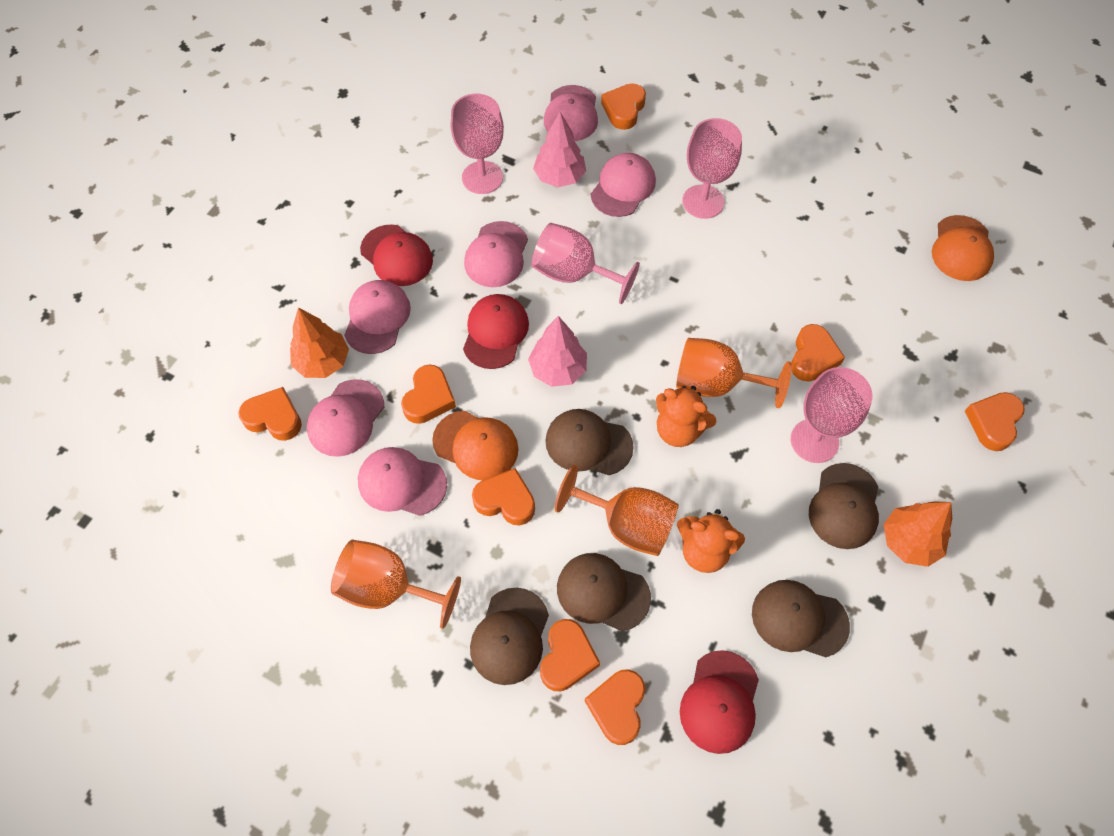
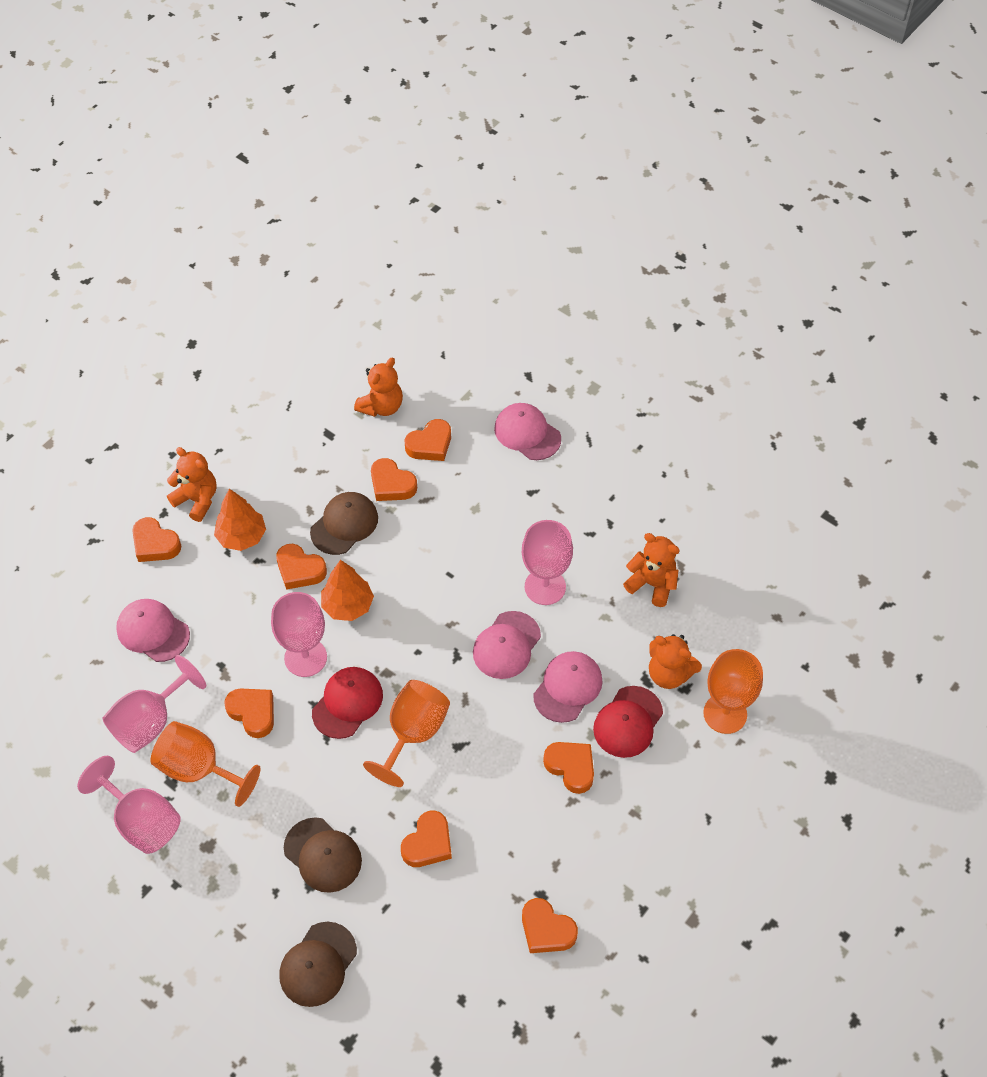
brown cap: [470,588,549,685] [545,409,634,475] [557,553,651,631] [752,580,850,657] [809,463,879,549] = 5 -> [279,922,357,1007] [284,817,362,893] [310,492,378,555] = 3
orange cap: [432,411,519,480] [932,215,994,281] = 2 -> none = 0
orange teddy bear: [656,386,717,447] [677,509,745,573] = 2 -> [167,447,217,522] [354,358,403,417] [623,533,680,607] [649,634,702,689] = 4
pink cap: [307,379,384,457] [344,280,411,354] [358,447,447,516] [464,221,528,287] [544,85,598,141] [591,153,656,217] = 6 -> [116,599,190,662] [473,611,541,679] [494,403,561,460] [533,651,603,723] = 4
pink tree: [528,316,587,387] [533,112,586,187] = 2 -> none = 0
red cap: [360,224,433,286] [463,294,529,369] [680,650,759,754] = 3 -> [312,667,383,739] [593,686,663,758] = 2

